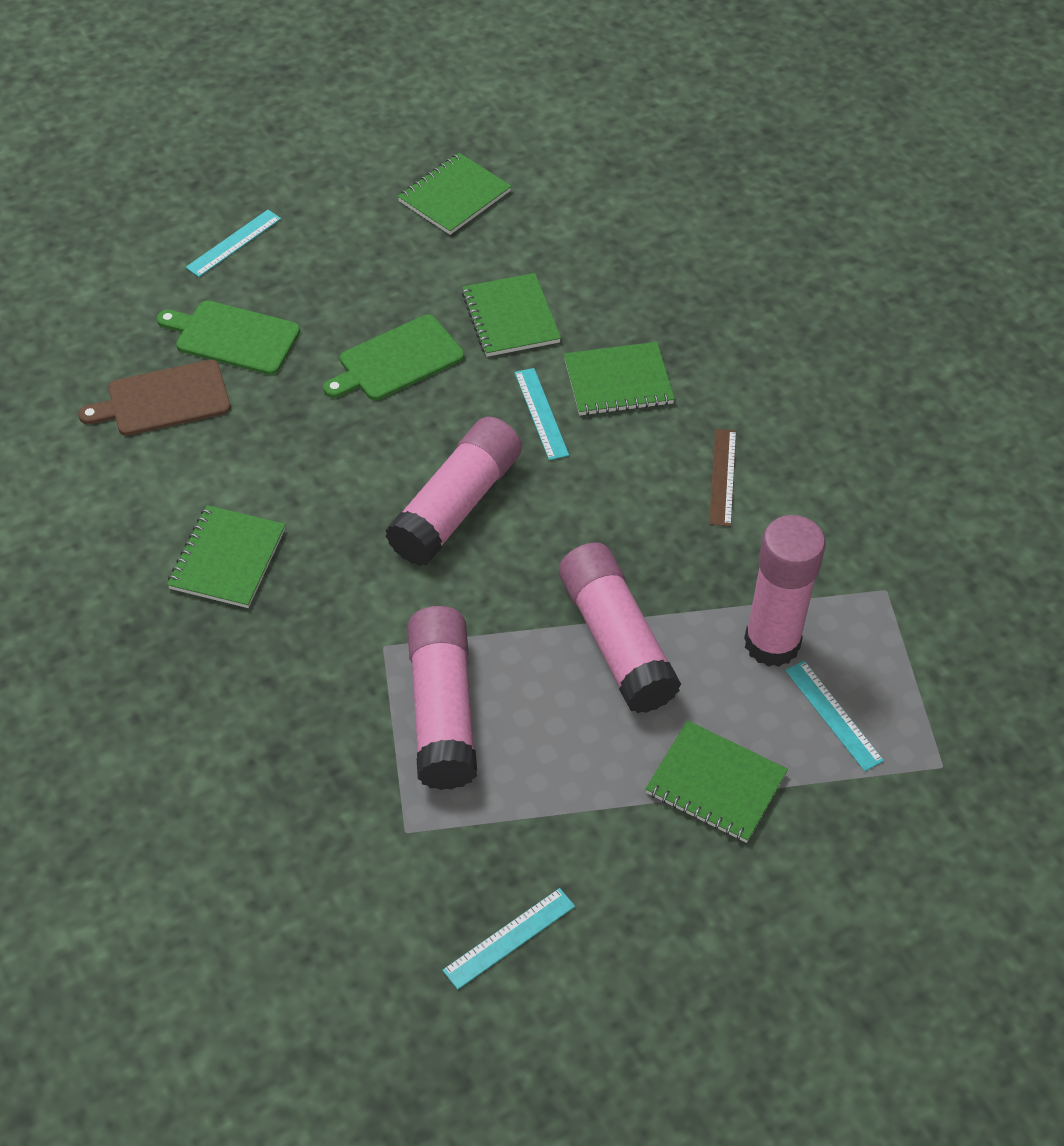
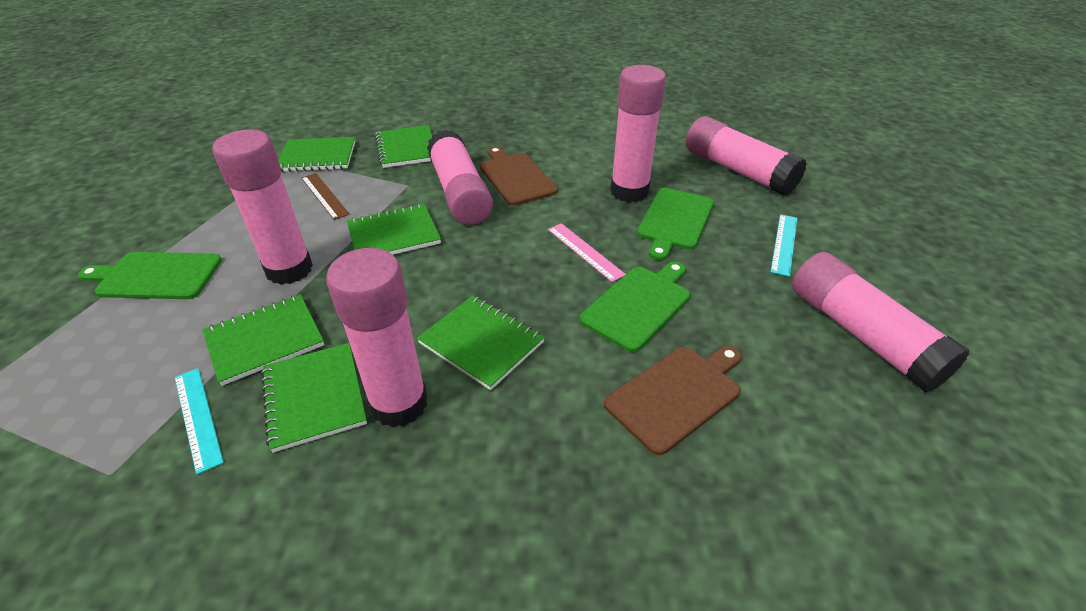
brown cutting board: [78,360,231,436] = 1 -> [480,146,558,206] [604,346,741,455] = 2
green cutting board: [157,300,300,375] [323,315,464,400] = 2 -> [78,252,222,299] [579,261,690,352] [637,188,714,261] = 3
green notebook: [167,505,286,608] [398,153,512,235] [462,273,561,357] [564,342,675,416] [645,720,788,843] = 5 -> [203,294,324,386] [261,343,367,453] [278,137,356,172] [347,204,441,255] [375,125,432,168] [417,295,545,390] = 6
pink glue stick: [386,417,522,566] [407,606,477,790] [559,542,681,713] [744,515,825,667] = 4 -> [212,129,313,285] [326,248,427,428] [427,129,493,225] [610,65,666,202] [686,116,807,196] [792,252,970,393] = 6
pink ruler: none = 0 -> [548,223,626,282] = 1
turquoise ruler: [186,210,281,277] [442,888,575,990] [515,368,569,460] [785,661,884,771] = 4 -> [175,368,224,475] [770,214,797,277] = 2

